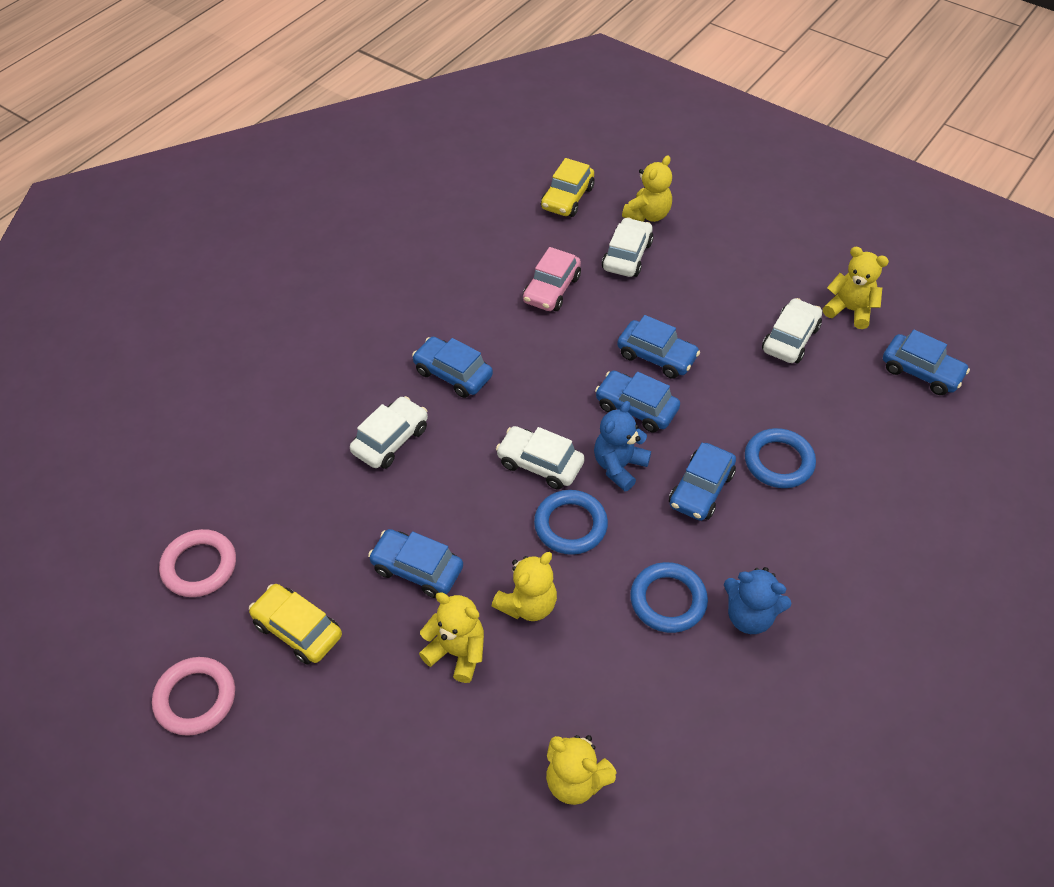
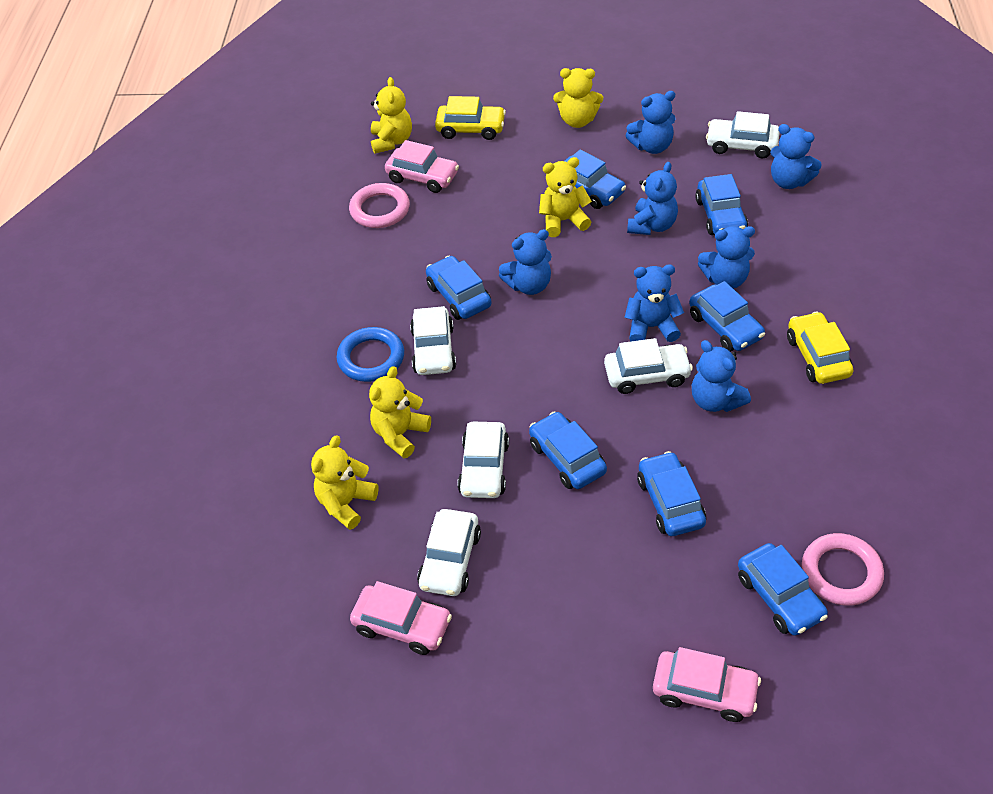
blue car: [368,529,463,598] [412,337,493,398] [595,370,680,432] [617,315,700,379] [669,443,736,521] [883,330,970,395] = 6 -> [426,256,492,320] [529,412,607,489] [564,150,626,209] [637,451,706,536] [689,281,765,352] [695,174,748,235] [738,543,828,635] = 7
blue ring: [534,490,608,555] [630,562,708,633] [745,428,816,488] = 3 -> [337,327,404,382] = 1
blue teddy bear: [594,401,651,491] [724,567,791,634] = 2 -> [499,229,552,295] [624,264,684,342] [626,91,675,154] [627,162,678,235] [692,340,751,412] [698,226,755,289] [770,124,822,189] = 7
pink car: [523,247,581,311] = 1 -> [350,581,452,655] [385,140,459,193] [653,647,761,722] = 3
white car: [350,396,428,469] [496,426,585,489] [602,217,654,277] [762,298,822,363] = 4 -> [410,306,456,375] [417,509,481,596] [457,422,509,498] [604,338,693,394] [706,111,780,158] = 5

